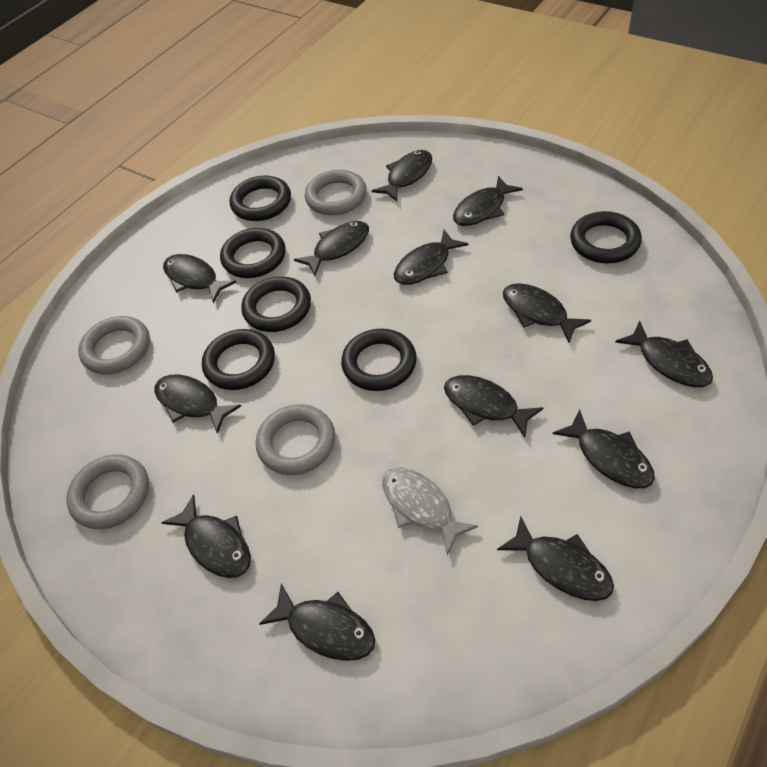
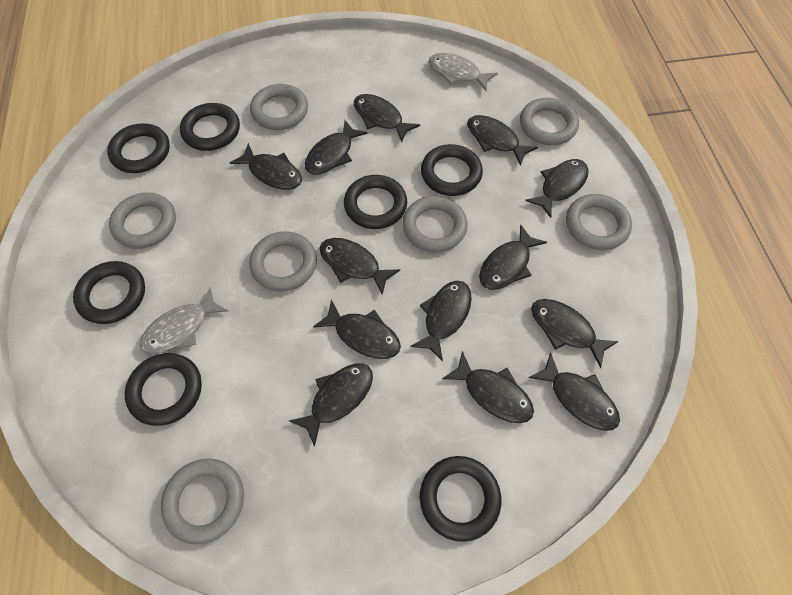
black ring: [202,329,275,390] [220,228,286,278] [230,176,291,221] [241,276,311,332] [341,329,417,391] [570,211,642,263] = 6 -> [73,261,145,324] [107,123,170,173] [125,353,202,426] [180,103,240,151] [344,175,407,229] [420,456,501,542] [421,144,483,196] = 7
grey fish: [382,468,478,555] = 1 -> [139,287,228,354] [429,53,498,91] = 2
grey ring: [66,454,149,529] [78,316,150,374] [256,404,335,475] [305,170,367,215] = 4 -> [109,192,176,249] [161,458,244,545] [249,231,317,291] [250,84,308,130] [402,196,468,252] [520,98,579,145] [566,194,632,250] = 7

